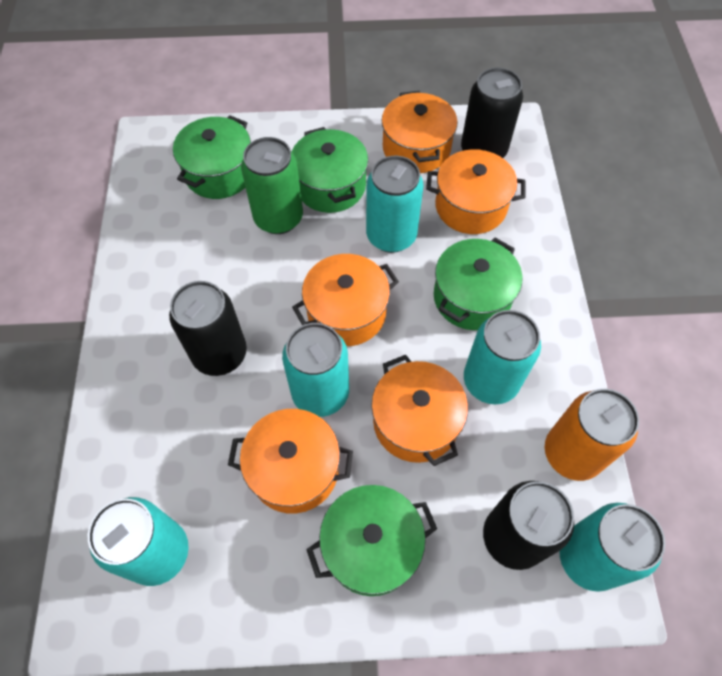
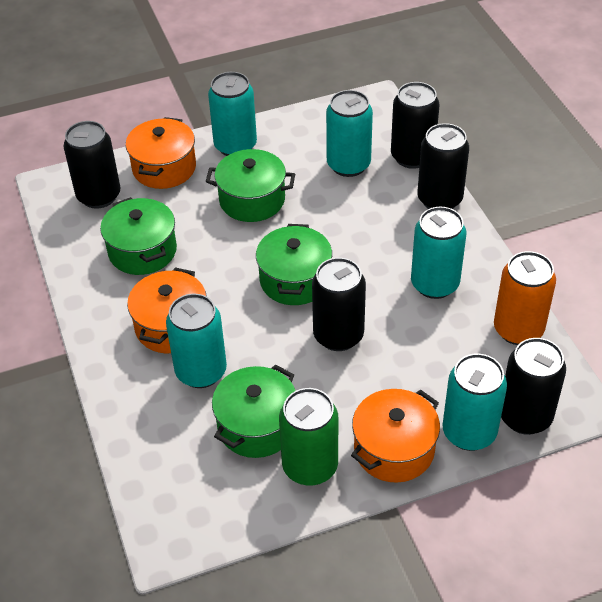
black can: [169,281,247,376] [461,68,523,158] [483,481,574,570] = 3 -> [64,121,121,209] [312,257,366,351] [391,82,440,169] [417,123,469,209] [501,338,566,435] = 5
orange pot: [228,409,353,513] [292,254,399,346] [371,355,468,466] [381,91,457,173] [426,149,526,234] = 5 -> [126,117,196,189] [127,267,207,353] [351,389,440,483] = 3

